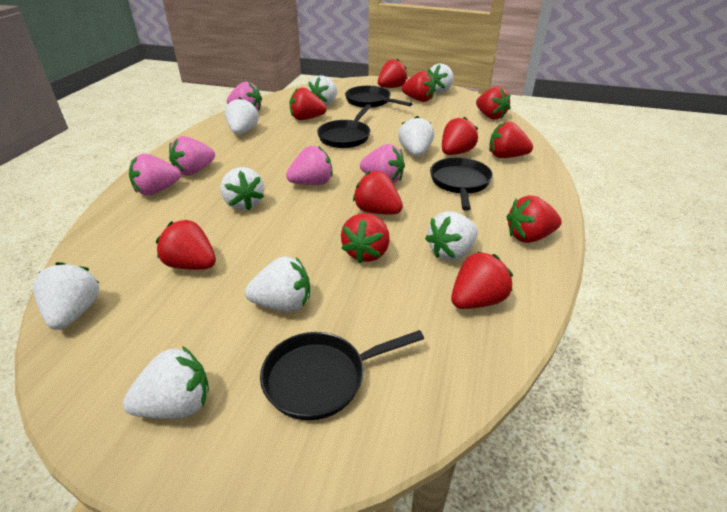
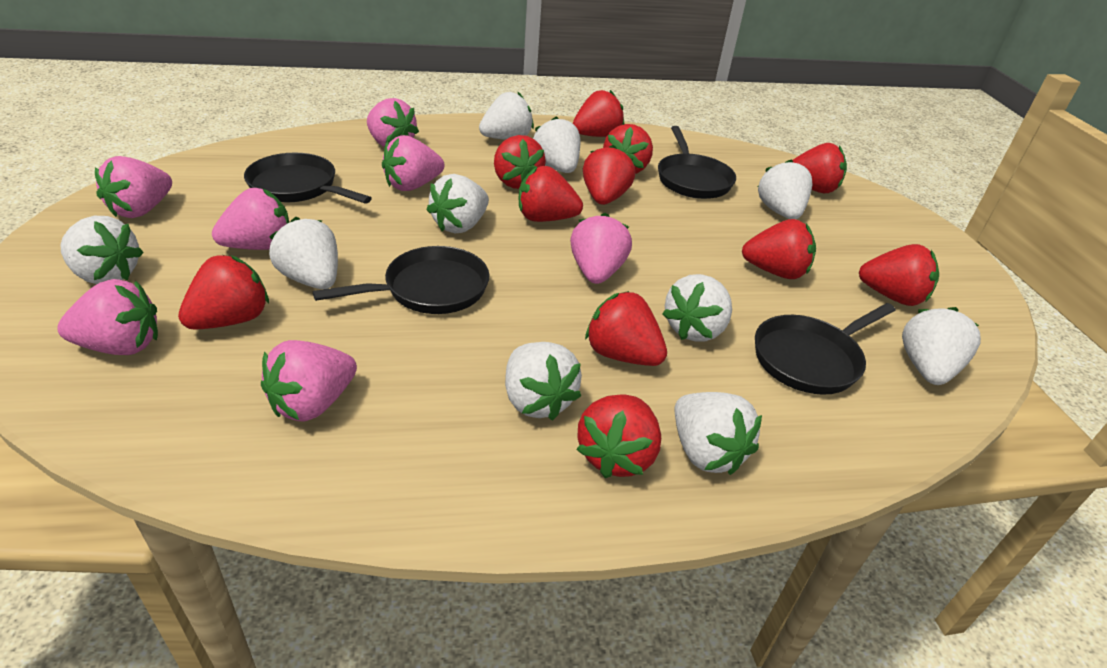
pink strawberry: [129,154,181,195] [169,136,215,176] [227,82,262,111] [286,146,333,185] [360,144,405,184] = 5 -> [57,279,158,355] [95,156,172,218] [212,188,289,250] [261,340,357,421] [367,98,419,147] [382,135,445,191] [570,213,632,284] = 7
white strawberry: [33,262,99,330] [123,346,209,419] [220,167,265,210] [225,97,259,135] [245,256,310,312] [308,76,338,106] [398,116,434,157] [425,211,478,261] [428,64,454,93] = 9 -> [60,216,144,284] [269,217,338,289] [427,174,489,234] [479,92,534,140] [505,342,582,421] [533,116,580,173] [662,274,732,341] [674,392,762,475] [758,159,812,219] [902,307,981,385] = 10

